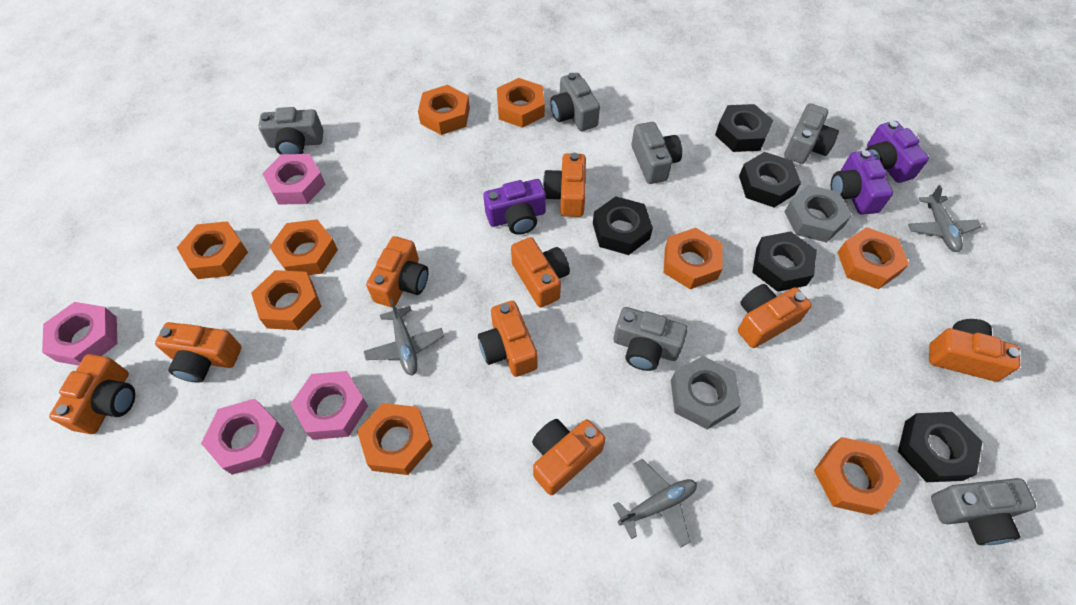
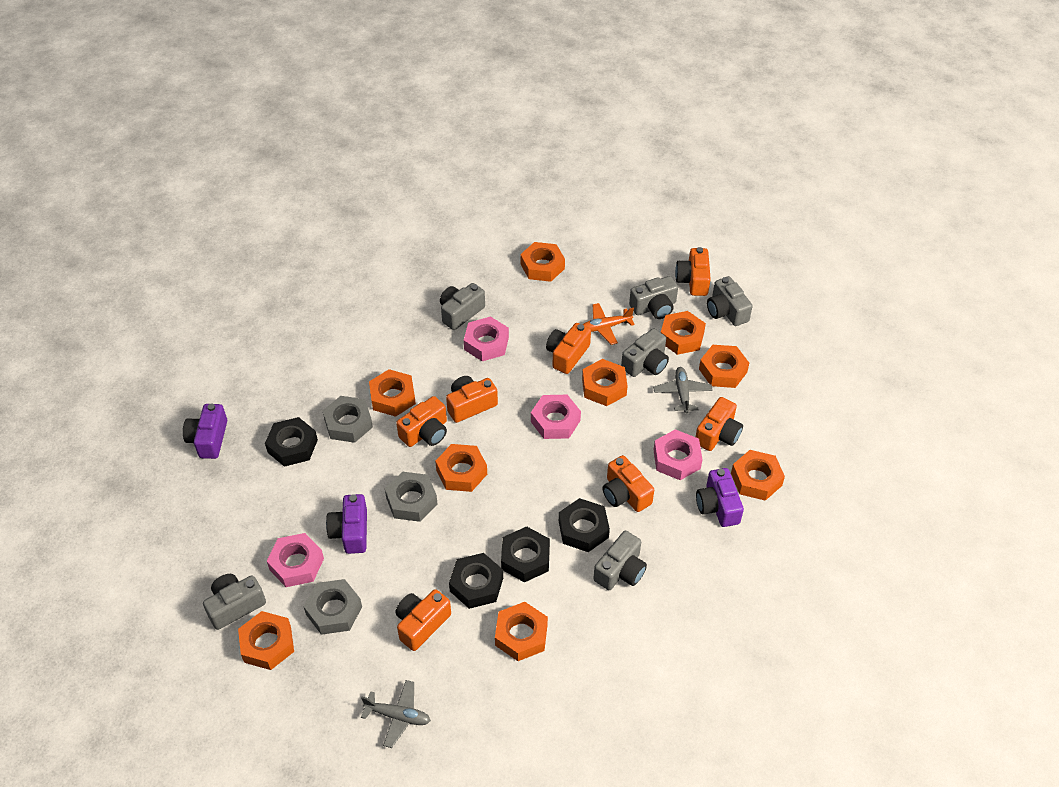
black nut: [593,196,653,255] [715,104,773,152] [739,152,801,207] [752,231,817,292] [898,412,982,482] = 5 -> [265,417,318,467] [449,553,503,609] [501,526,550,582] [559,498,610,552] = 4
grey nut: [671,356,741,429] [785,185,852,243] = 2 -> [303,579,362,635] [323,396,373,443] [385,472,438,522] = 3
grey plane: [364,299,444,376] [613,459,697,548] [908,185,982,252] = 3 -> [361,680,431,748] [653,367,713,413] = 2
orange camera: [49,354,135,434] [155,322,241,383] [366,236,428,307] [478,301,538,377] [511,237,570,308] [532,419,606,495] [543,153,586,217] [738,284,812,348] [929,319,1021,382] = 9 -> [395,589,451,651] [396,396,447,447] [446,376,498,423] [546,323,591,374] [603,455,654,512] [675,247,711,296] [696,397,743,451] = 7
orange plane: none = 0 -> [583,303,635,345] = 1

